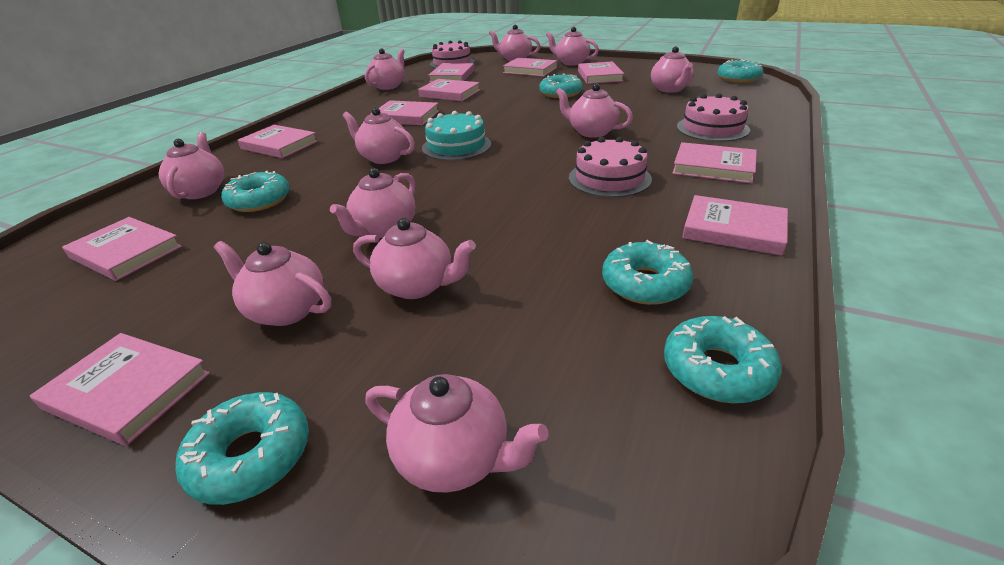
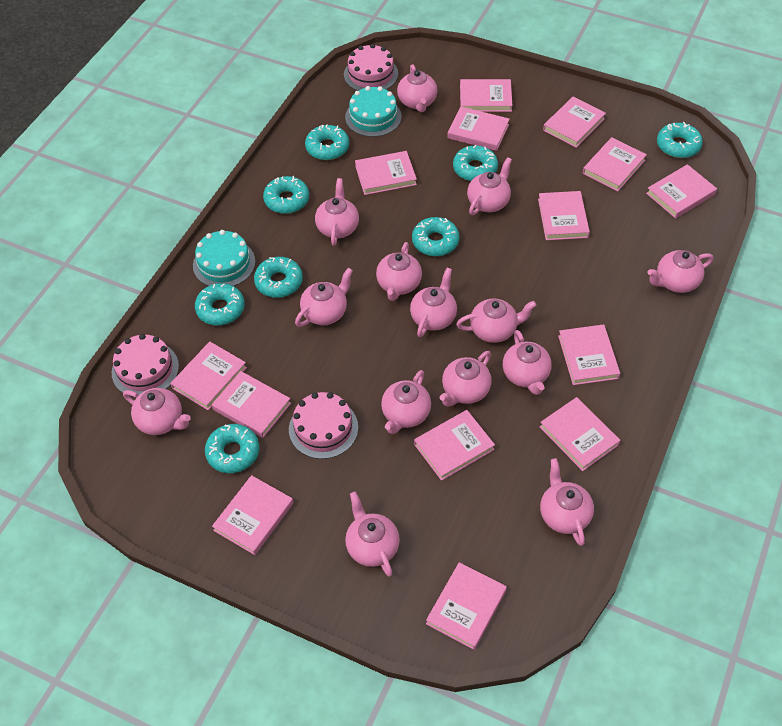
pink book: [30,333,210,446] [62,217,182,281] [238,125,318,158] [371,100,439,125] [418,79,480,101] [428,63,475,82] [503,58,557,77] [578,61,624,84] [672,142,757,183] [682,195,788,256] = 10 -> [170,342,247,410] [212,371,291,438] [212,475,293,555] [355,151,417,195] [414,410,495,481] [426,562,507,650] [447,107,510,151] [460,79,512,112] [538,191,590,240] [540,397,620,471] [543,97,606,148] [558,324,620,385] [583,137,647,191] [646,164,717,219] = 14
pink teapot: [159,132,224,199] [214,241,331,326] [330,168,416,238] [343,107,415,164] [353,218,476,299] [365,48,405,90] [365,374,549,493] [489,25,540,61] [546,27,599,66] [556,83,633,138] [651,47,694,93] = 11 -> [123,388,191,435] [295,268,353,327] [315,178,359,246] [345,492,400,577] [376,242,422,301] [381,370,431,434] [397,64,437,112] [410,268,457,337] [440,351,492,407] [457,298,536,343] [467,157,512,215] [503,330,552,395] [540,458,594,546] [648,250,713,293] = 14
turquoise cake: [422,111,491,160] = 1 -> [193,230,255,286] [345,86,402,137] = 2
turquoise donut: [175,392,309,505] [221,171,290,212] [539,73,583,98] [602,240,693,305] [664,316,781,403] [718,59,763,83] = 6 -> [195,283,245,325] [205,424,259,473] [254,257,303,298] [263,176,309,214] [305,125,349,160] [412,217,460,256] [453,145,498,181] [657,122,703,158] = 8

